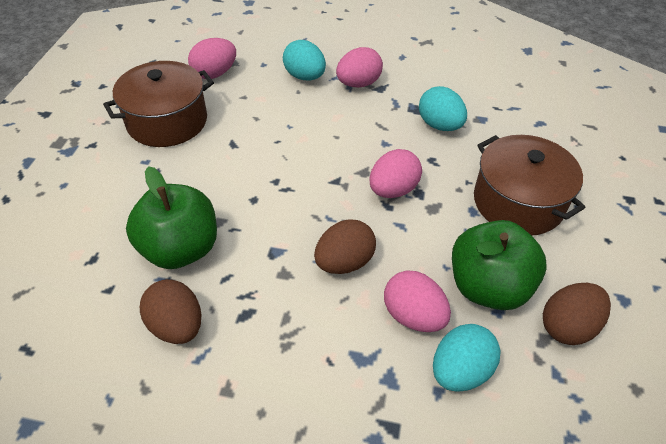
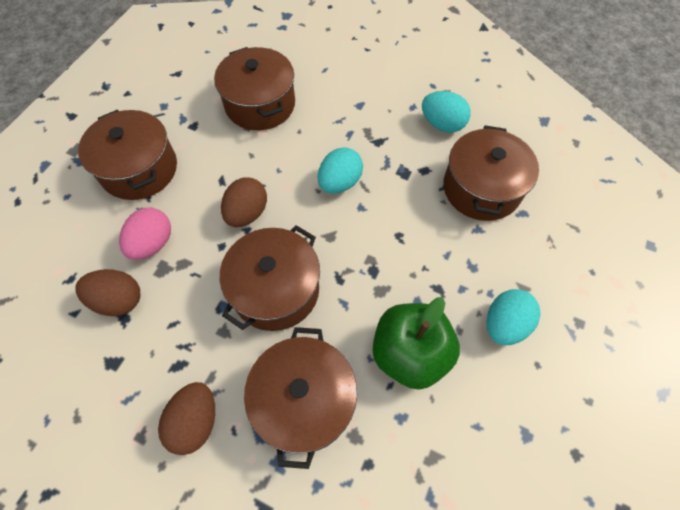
brown pot: [103,61,214,147] [474,135,586,236] = 2 -> [78,109,177,200] [214,47,295,130] [220,225,320,331] [244,327,357,469] [443,125,539,221] = 5
green apple: [126,166,217,269] [452,220,547,310] = 2 -> [373,297,460,390] = 1
pink egg: [188,38,236,79] [336,47,383,88] [369,149,422,198] [384,271,451,332] = 4 -> [119,208,171,260] = 1

